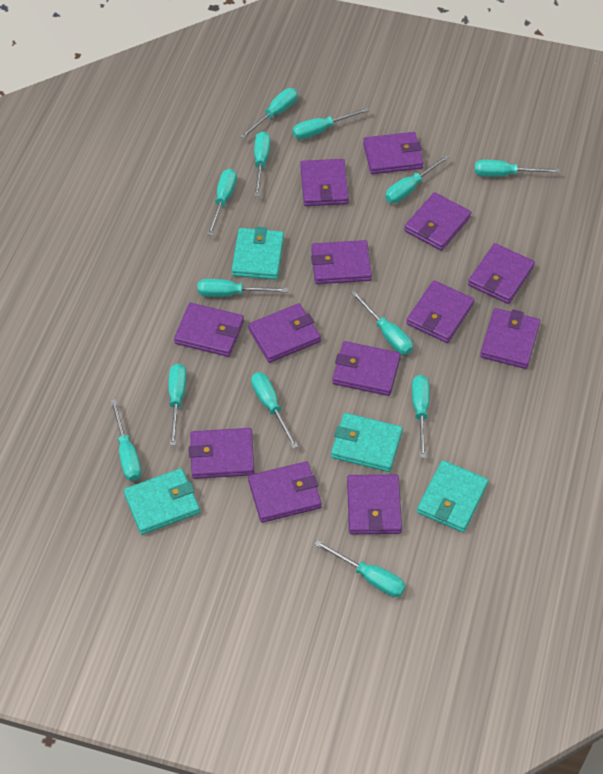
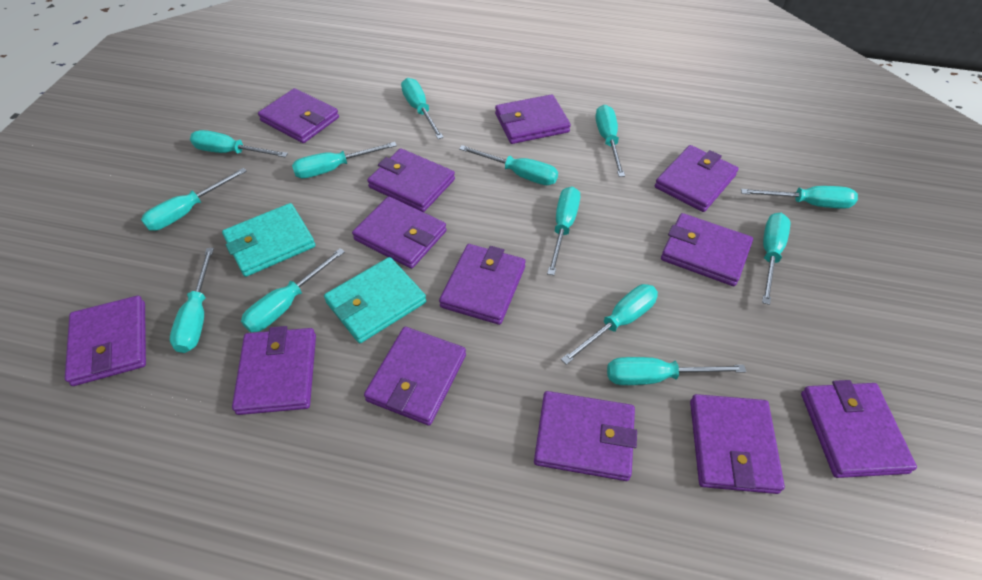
turquoise wallet: [123,468,200,535] [231,227,284,280] [331,413,403,472] [417,460,489,532] = 4 -> [222,203,315,277] [324,257,426,343] = 2

